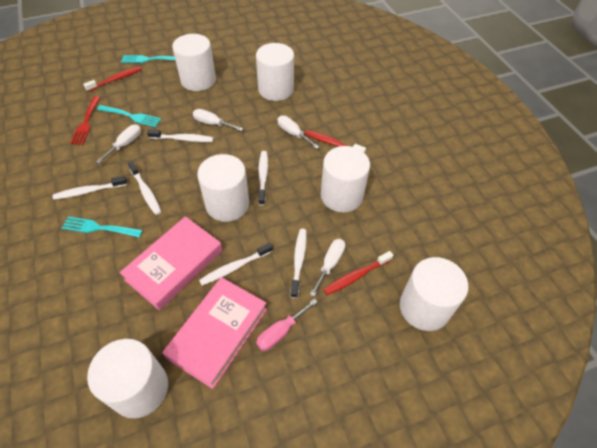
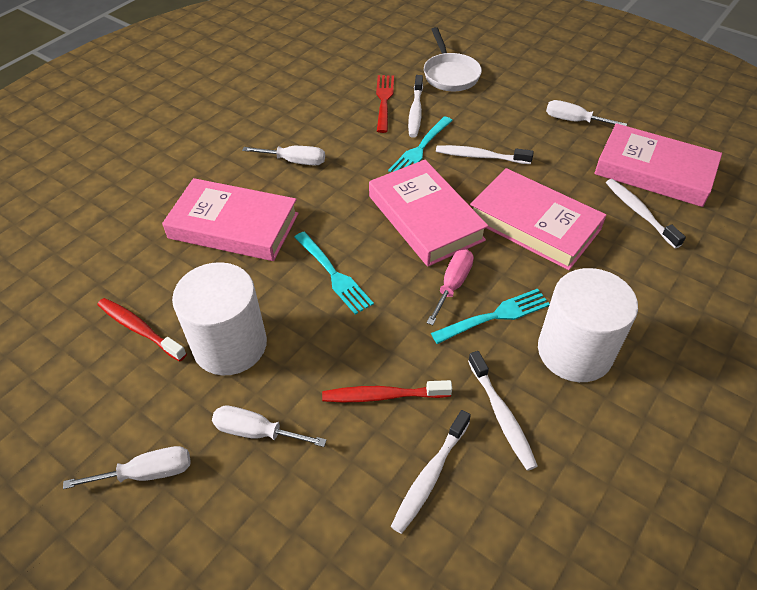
pink book: [119,216,223,310] [162,277,267,389] = 2 -> [162,178,299,261] [369,160,488,266] [470,168,606,270] [594,123,722,207] = 4
red toothbrush: [83,66,142,92] [305,130,366,153] [323,251,393,295] = 3 -> [98,298,187,361] [322,380,452,402] = 2
white cylinder: [87,339,168,418] [172,34,216,91] [197,154,249,222] [256,43,294,101] [321,146,370,213] [400,257,468,331] = 6 -> [172,262,267,375] [538,268,638,382] = 2
white pan: none = 0 -> [424,27,482,91] = 1
white toothbrush: [53,176,127,200] [128,161,161,215] [147,129,213,142] [199,242,273,286] [258,151,268,206] [290,229,307,298] = 6 -> [391,410,471,534] [408,75,423,138] [436,145,533,164] [468,351,538,471] [606,179,686,249] = 5

